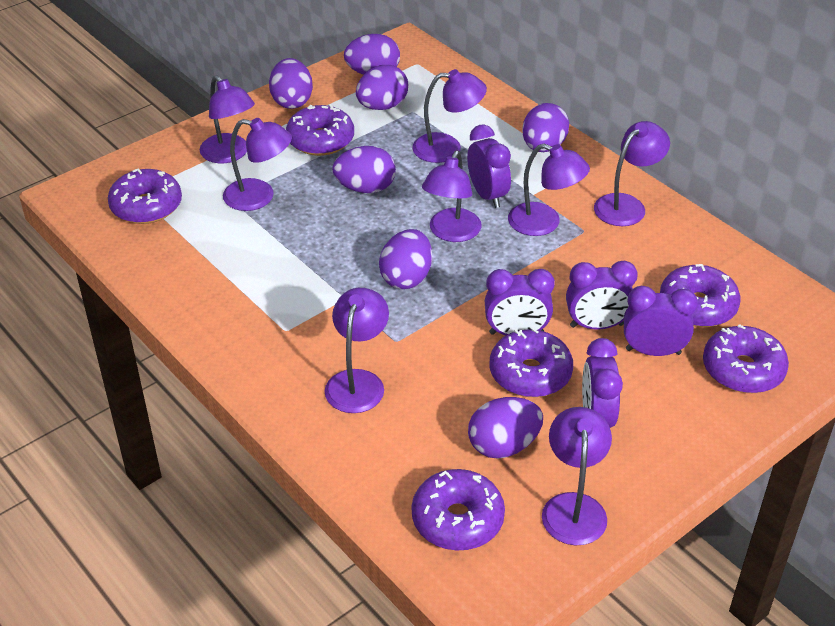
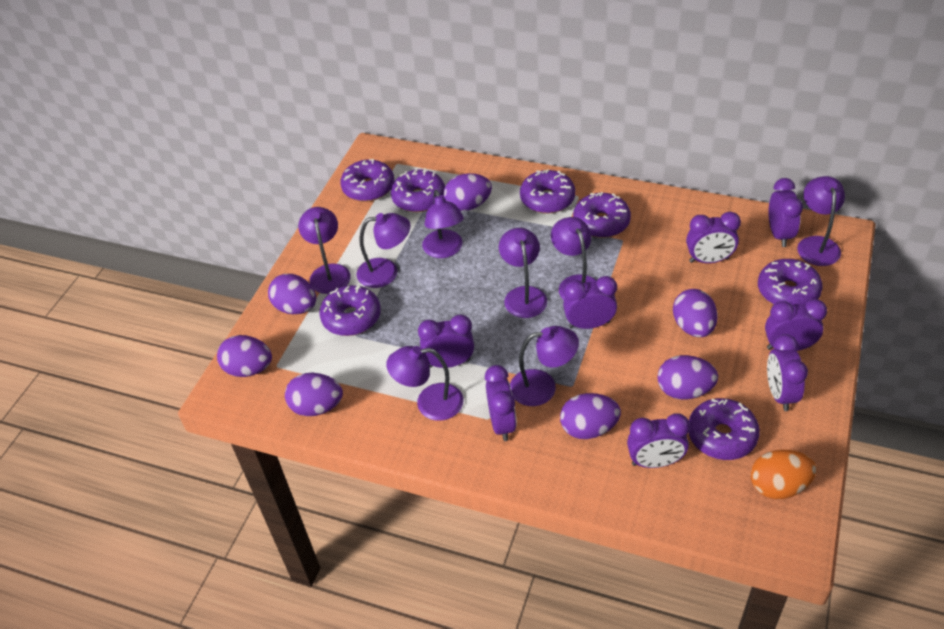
orange egg: none = 0 -> [751,450,817,499] = 1
purple clock: [467,125,511,208] [485,269,555,336] [566,260,638,329] [582,338,623,428] [624,286,698,356] = 5 -> [418,315,474,368] [485,365,517,441] [563,276,617,329] [627,414,690,468] [686,212,741,263] [765,299,827,351] [767,334,808,411] [769,178,803,247] = 8
purple donut: [108,169,182,224] [286,104,354,156] [412,469,505,550] [490,328,573,397] [660,264,741,327] [703,324,789,393] = 6 -> [319,284,381,336] [340,159,394,202] [391,168,445,212] [520,169,575,214] [573,192,631,238] [689,398,760,460] [758,259,823,305] = 7

